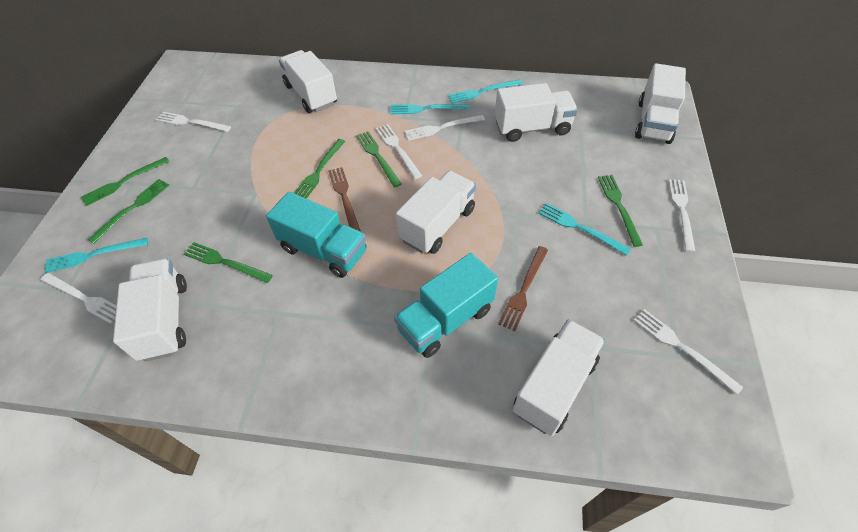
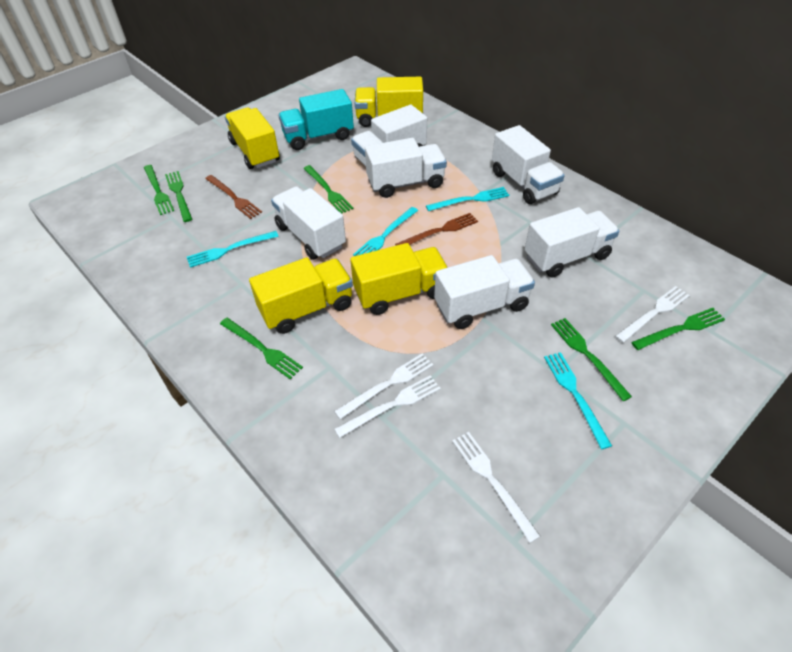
turquoise truck: [266,192,366,278] [394,253,498,358] = 2 -> [279,89,354,150] = 1
white fork: [41,273,116,324] [156,112,231,132] [376,124,422,179] [405,115,485,141] [633,309,743,395] [669,179,696,252] = 6 -> [334,353,433,420] [334,375,441,438] [452,432,541,543] [615,286,690,343] = 4
yellow truck: none = 0 -> [225,107,280,169] [249,257,353,334] [350,243,448,315] [355,77,423,127] = 4

